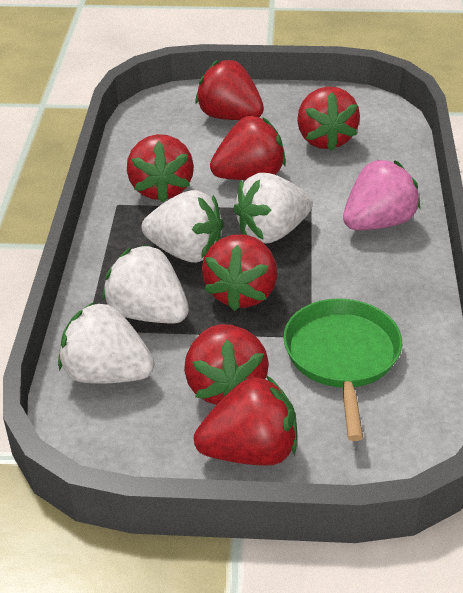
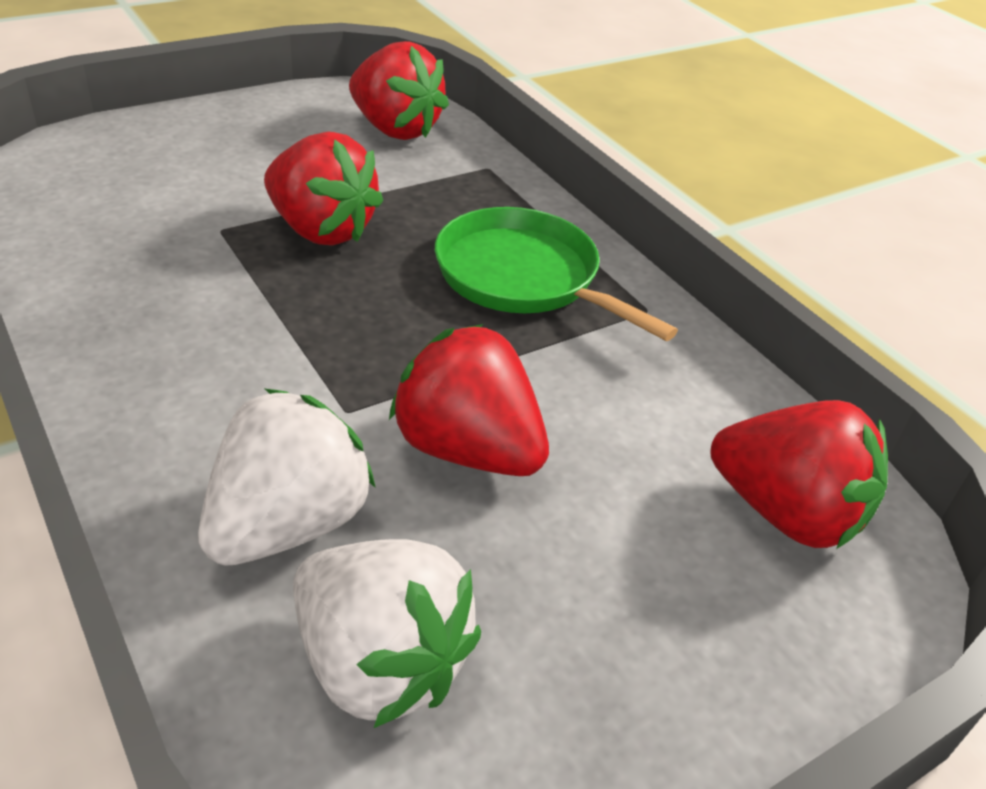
pink strawberry: [343,160,420,230] = 1 -> none = 0
red strawberry: [127,134,194,203] [184,324,269,405] [194,375,297,466] [195,60,264,120] [202,235,277,311] [210,116,286,180] [297,87,360,151] = 7 -> [264,131,383,246] [349,41,449,140] [389,324,549,476] [711,400,888,549] = 4
white strawberry: [58,301,155,384] [102,244,189,323] [142,190,224,263] [233,173,313,244] = 4 -> [198,389,376,566] [293,539,481,728] = 2

